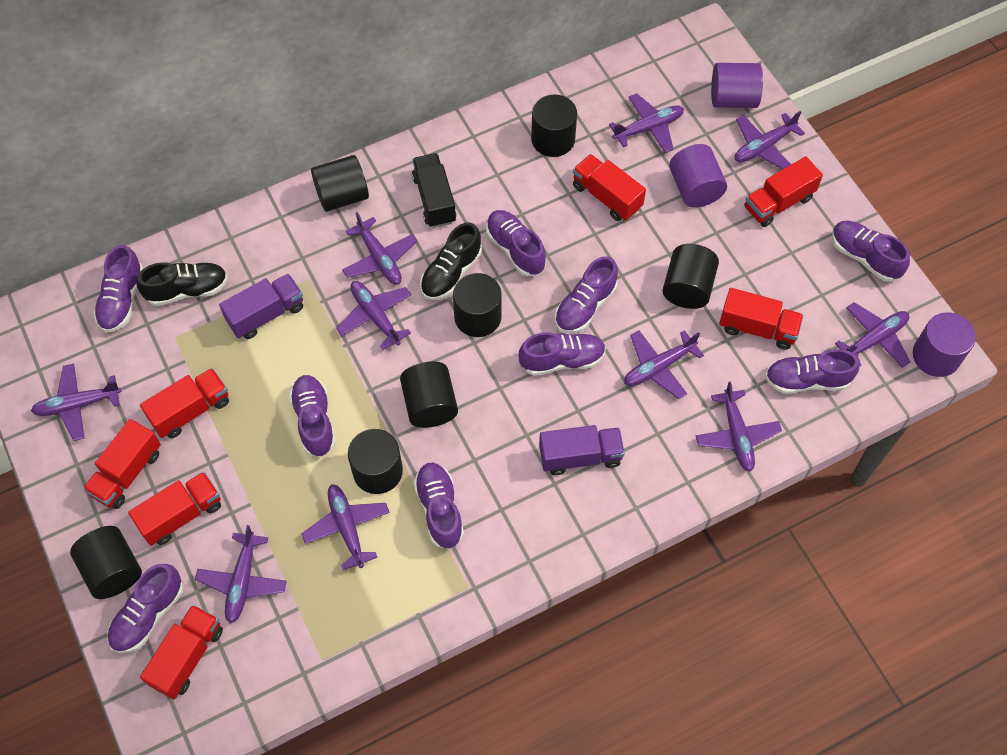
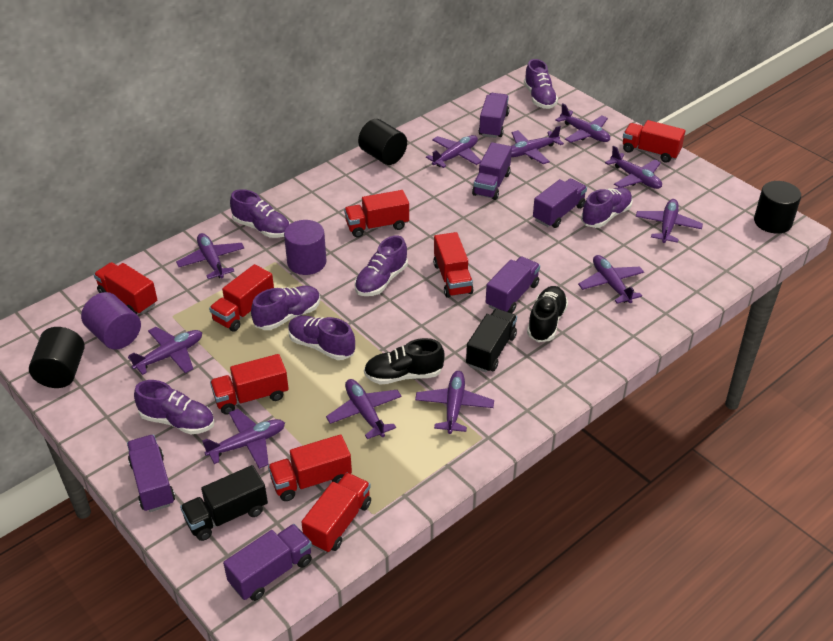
black cylinder: [70,526,142,599] [311,155,369,212] [348,429,403,494] [400,361,458,428] [453,273,502,337] [531,94,577,157] [662,244,719,309] = 7 -> [29,327,85,388] [358,119,407,165] [754,181,801,234] = 3
black truck: [412,153,456,228] = 1 -> [180,465,268,541] [466,309,517,372] = 2
purple cylinder: [669,144,727,208] [711,63,763,108] [913,313,976,377] = 3 -> [81,292,141,350] [284,220,326,275] = 2
purple plane: [31,363,122,441] [195,525,287,624] [301,484,390,570] [336,281,412,350] [342,212,417,285] [609,93,684,153] [624,330,704,399] [696,381,782,472] [735,111,805,170] [835,302,910,368] = 10 -> [128,327,202,375] [176,233,244,279] [202,409,285,469] [326,379,402,439] [415,371,494,434] [426,135,481,168] [511,126,564,164] [555,103,610,143] [578,255,644,304] [605,145,662,189] [636,199,703,243] = 11
purple shoe: [94,245,143,333] [107,564,183,653] [289,375,336,457] [413,463,464,549] [486,210,546,277] [519,332,606,376] [555,256,618,333] [765,349,859,394] [832,221,910,282] = 9 -> [134,380,215,434] [230,189,290,238] [251,285,321,330] [288,316,355,360] [354,235,408,296] [524,59,558,109] [581,187,633,228] = 7
purple truck: [219,273,303,339] [539,425,625,475] = 2 -> [127,435,175,512] [223,524,312,601] [472,142,512,200] [478,93,509,138] [486,256,540,313] [533,179,587,228] = 6
red truck: [83,419,161,509] [128,472,221,546] [140,368,229,438] [140,605,223,699] [573,154,646,221] [719,288,804,350] [744,156,823,227] = 7 -> [94,262,157,315] [209,264,274,332] [210,354,289,415] [268,434,352,501] [301,473,371,553] [344,190,409,237] [433,232,474,298] [623,120,685,163] = 8

